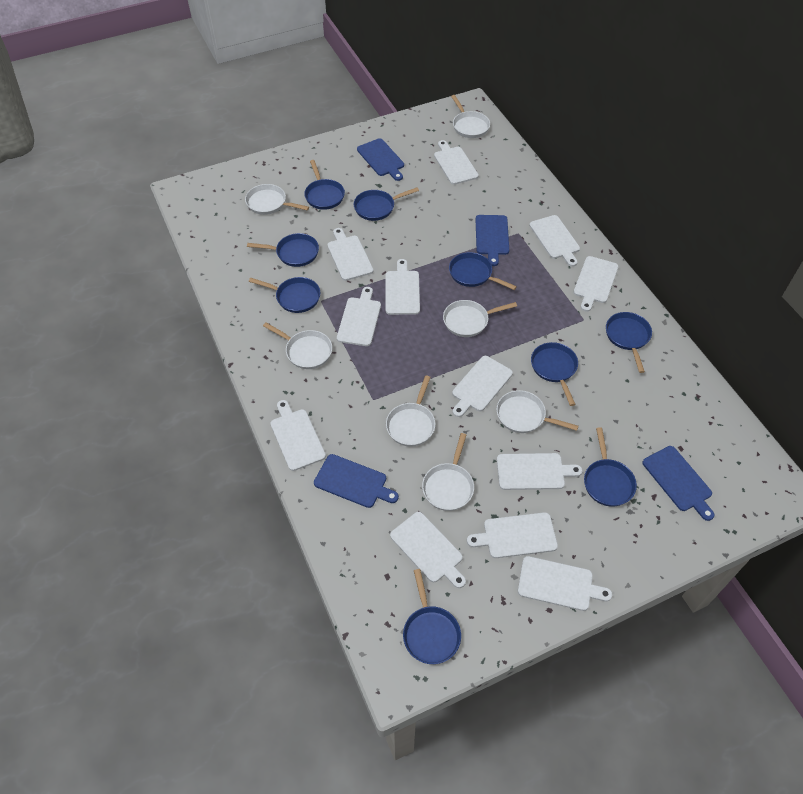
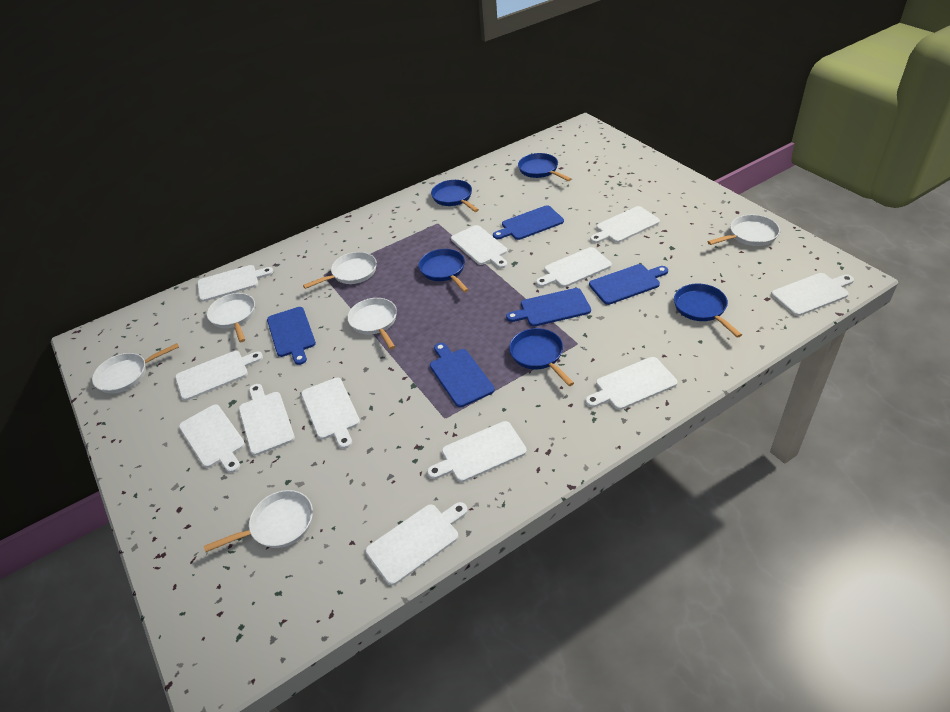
blue cutting board: [314,454,399,508] [357,138,404,181] [476,215,509,266] [642,446,715,521] = 4 -> [267,307,316,365] [430,343,495,407] [493,205,564,240] [506,288,591,327] [589,264,668,305] = 5
blue pan: [247,233,319,267] [249,277,320,313] [304,160,345,210] [353,187,419,221] [403,569,461,664] [449,252,517,290] [531,342,578,406] [584,427,637,507] [606,312,652,373] = 9 -> [419,249,469,292] [431,180,479,212] [509,328,574,386] [518,153,571,181] [674,283,742,338] = 5
white pan: [245,184,309,215] [263,322,332,369] [386,375,435,447] [422,433,474,511] [443,300,517,337] [451,95,490,138] [496,390,579,433] = 7 -> [92,343,179,394] [204,490,313,552] [207,293,255,342] [303,252,377,289] [347,298,397,350] [707,215,780,246] = 6

